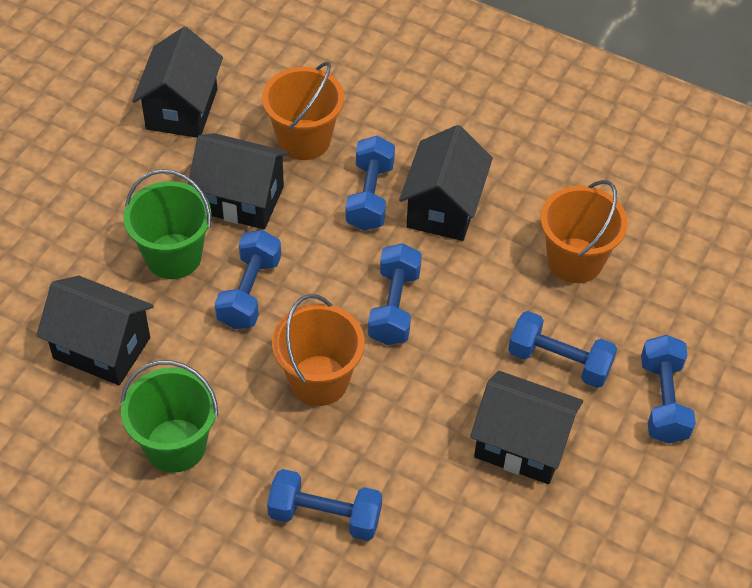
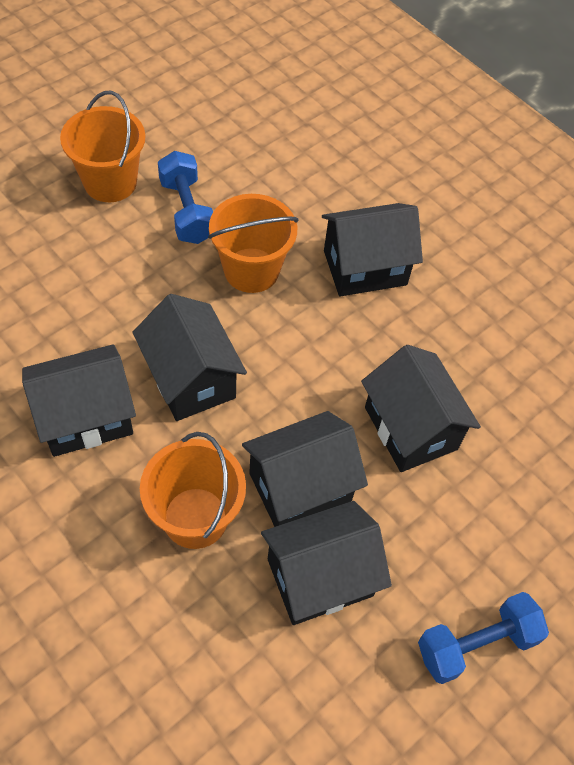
black house: [36,276,154,385] [132,27,223,138] [188,133,289,229] [399,125,493,241] [470,371,583,484] = 5 -> [22,344,136,457] [132,294,247,421] [242,411,368,527] [261,501,392,625] [322,203,423,297] [361,345,481,472] = 6
blue dumbbell: [215,230,281,329] [267,469,382,541] [345,136,395,231] [368,243,422,345] [508,311,617,388] [641,335,696,444] = 6 -> [158,151,213,244] [418,592,549,684] = 2
green bucket: [120,360,218,473] [123,169,212,279] = 2 -> none = 0

